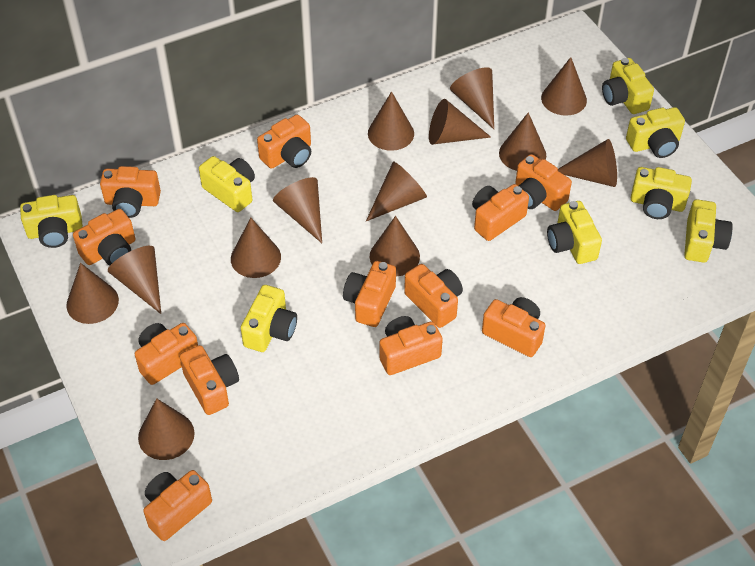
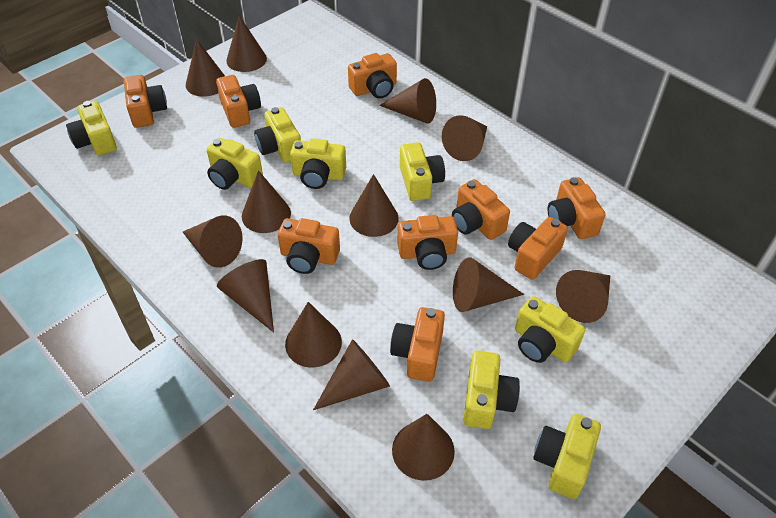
orange camera: [73,209,136,265] [100,166,161,218] [135,323,198,385] [143,470,212,541] [180,345,239,415] [257,115,311,169] [343,261,396,327] [380,316,443,375] [404,264,463,328] [472,184,529,241] [482,297,545,357] [515,154,572,211] = 12 -> [124,75,167,128] [216,75,261,128] [278,218,340,274] [348,53,397,99] [390,307,445,382] [397,215,458,270] [452,179,510,240] [508,217,568,280] [548,177,605,239] = 9

